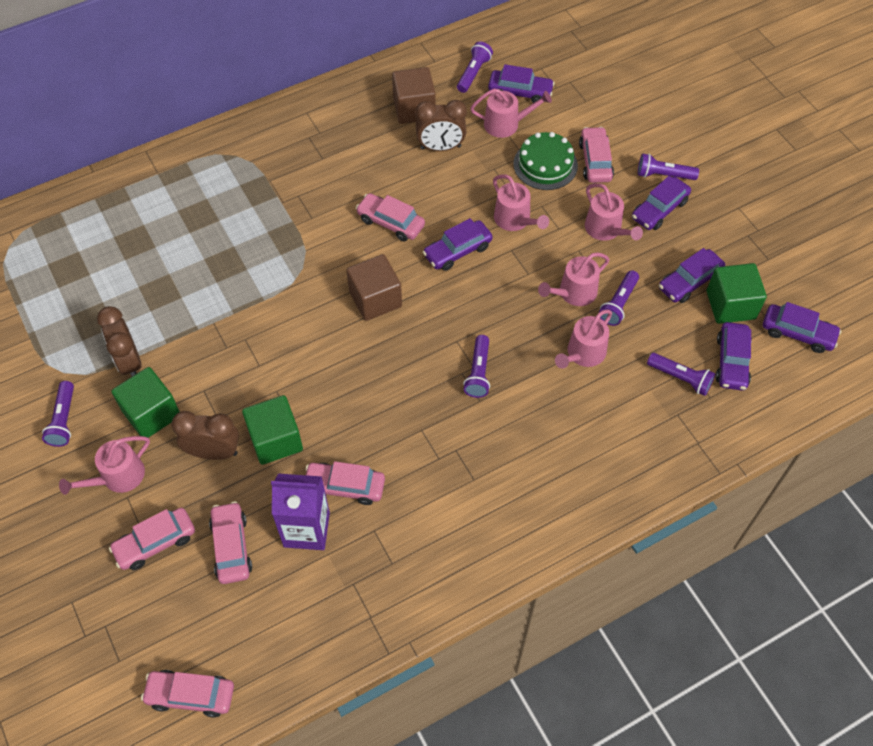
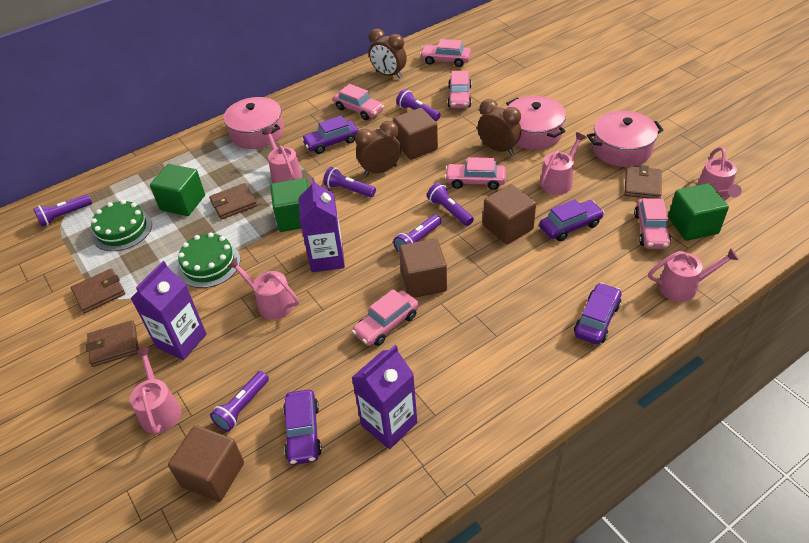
brown cube: [346,254,402,321] [392,67,436,124] = 2 -> [168,425,244,502] [393,108,438,160] [399,238,447,298] [483,184,536,244] = 4
brown wallet: none = 0 -> [71,268,125,314] [86,320,139,367] [209,183,257,220] [624,165,662,199] = 4
green cake: [513,132,578,190] = 1 -> [91,200,152,251] [177,233,240,288] = 2
pink pot: none = 0 -> [223,97,284,149] [506,96,566,150] [587,111,663,167] = 3
purple car: [423,218,493,271] [488,64,555,103] [632,176,691,230] [659,248,725,303] [715,322,752,390] [763,302,841,353] = 6 -> [283,389,322,465] [301,116,359,154] [539,199,604,241] [574,283,621,345] = 4
purple carton: [271,473,330,550] = 1 -> [131,261,207,360] [299,178,345,272] [351,345,417,449] = 3

